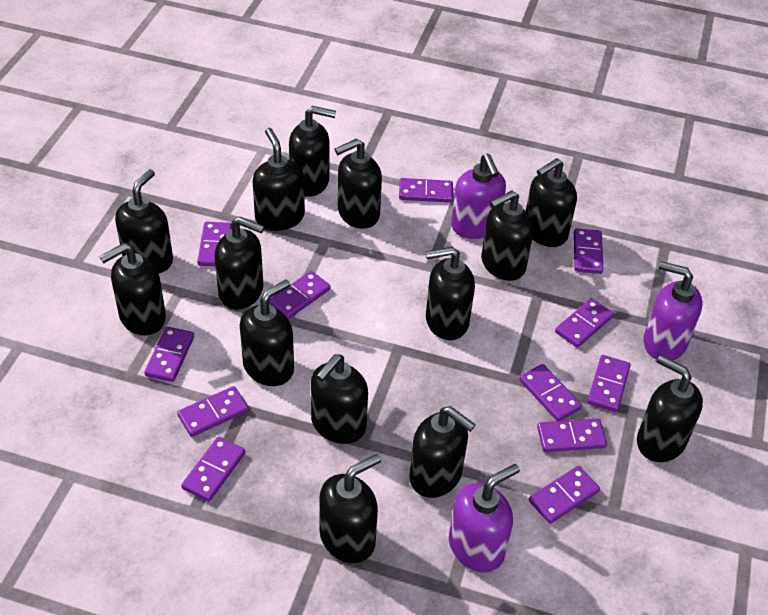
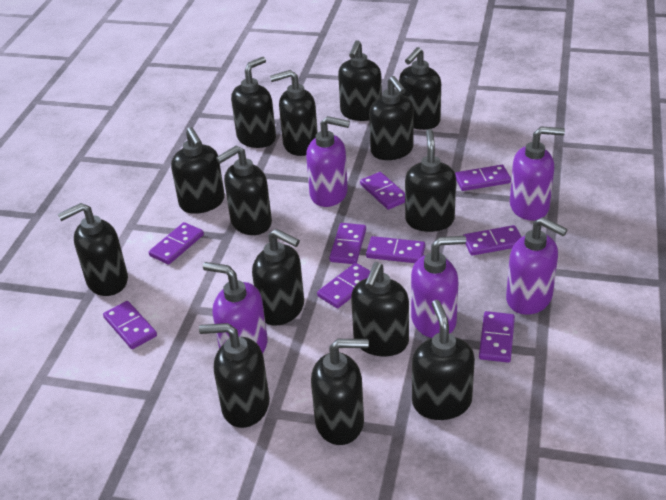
purple domino: [144,327,194,382] [177,386,249,437] [181,437,245,502] [197,222,232,266] [269,271,330,319] [399,178,453,203] [519,364,582,421] [529,466,600,524] [537,419,607,452] [555,298,614,348] [574,228,603,274] [587,355,631,412] = 12 -> [103,301,157,349] [149,222,204,265] [317,263,370,308] [329,223,366,264] [360,172,405,210] [366,236,425,263] [455,165,511,191] [463,225,522,256] [479,311,515,363] = 9
purple soap dispenser: [449,464,520,572] [451,154,506,239] [643,261,702,361] = 3 -> [203,262,268,353] [306,116,350,207] [411,236,466,338] [506,217,567,315] [510,126,565,221] = 5

